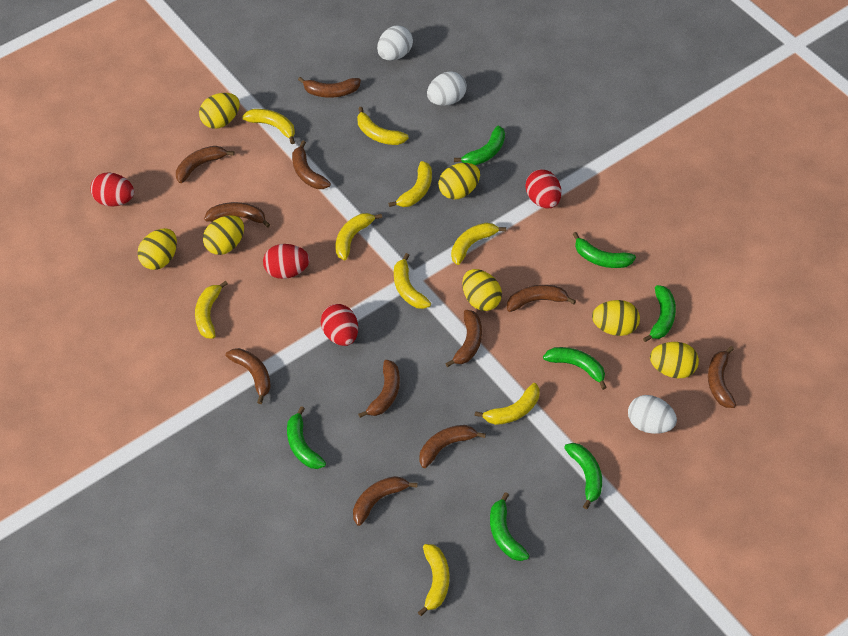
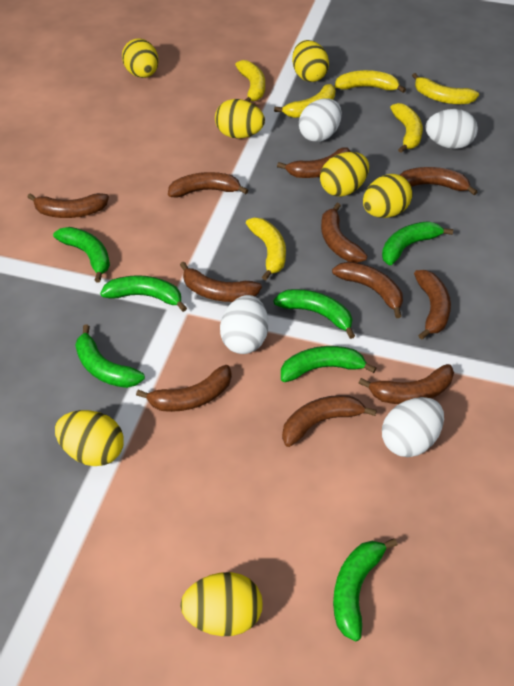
red egg: [90,172,134,207] [263,244,310,279] [321,304,358,346] [526,169,561,208] = 4 -> none = 0
white egg: [377,25,413,60] [427,71,467,105] [628,395,677,434] = 3 -> [220,295,268,354] [299,98,342,142] [382,397,444,457] [425,109,478,149] = 4
yellow banana: [195,281,228,339] [242,109,295,144] [336,213,382,260] [357,107,408,145] [388,161,432,207] [394,253,431,309] [418,544,449,616] [451,223,506,265] [474,383,540,425] = 9 -> [235,60,265,102] [246,218,286,281] [274,84,336,118] [335,70,406,93] [390,103,423,153] [412,73,479,104] = 6

